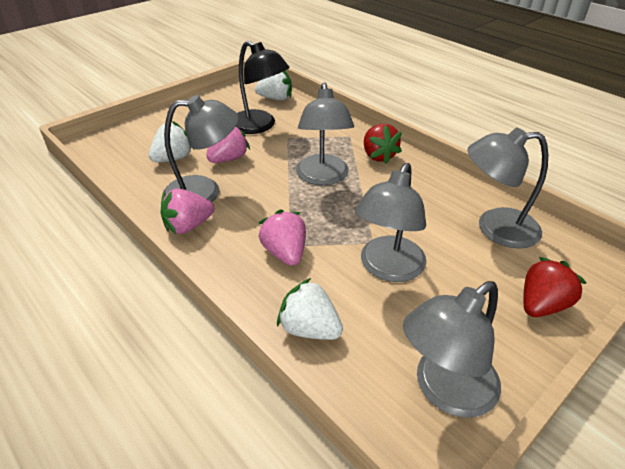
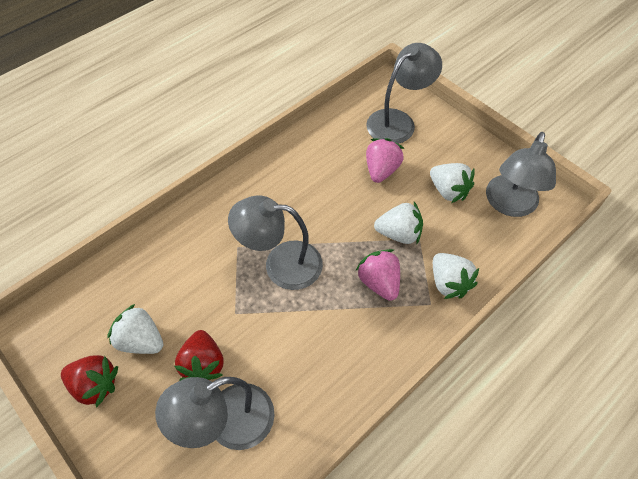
black lamp: [236,41,289,134] = 1 -> none = 0
grey lamp: [163,95,239,202] [296,82,354,185] [355,163,427,282] [403,281,501,418] [467,128,548,249] = 5 -> [155,377,275,450] [228,195,323,290] [366,43,442,144] [486,132,556,217] = 4
pink strawberry: [161,188,214,234] [206,126,250,163] [258,209,306,266] = 3 -> [355,249,400,301] [366,138,404,183] = 2
white strawberry: [149,121,191,162] [255,70,292,100] [277,278,343,340] = 3 -> [107,304,163,354] [374,202,423,244] [430,163,475,203] [433,253,479,299] = 4

